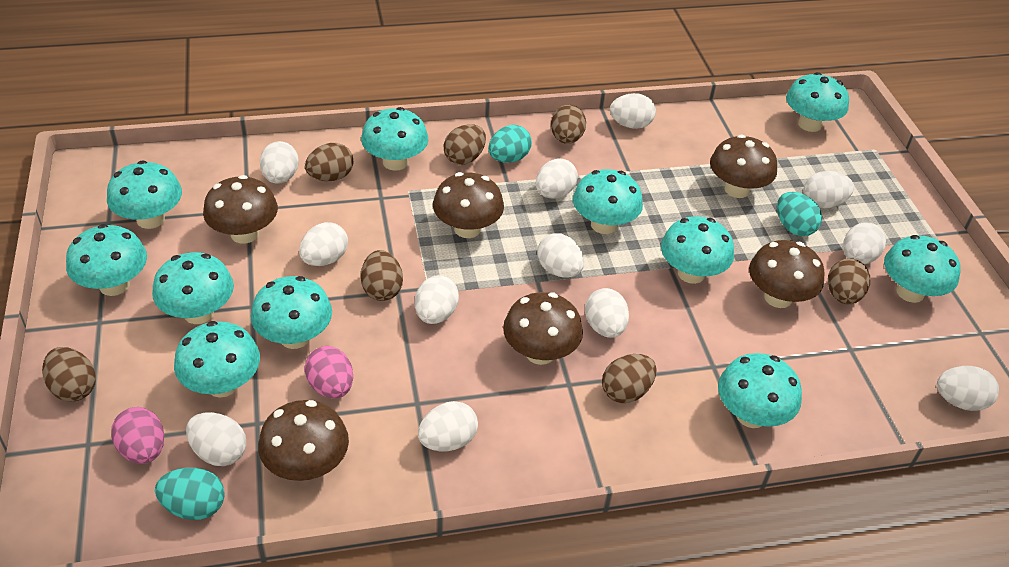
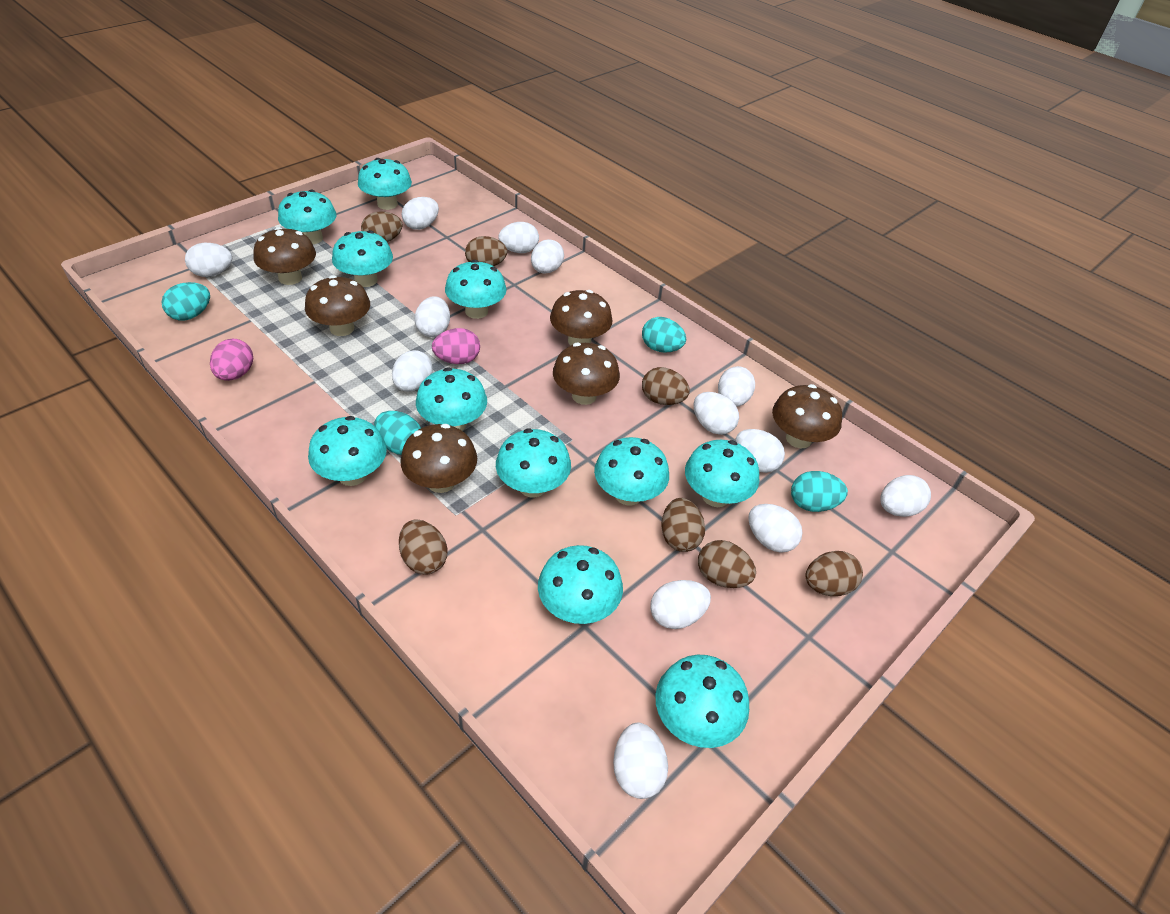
turquoise egg: [155,468,225,520] [488,125,532,163] [777,192,822,236] = 3 -> [161,282,210,321] [374,411,421,455] [642,317,686,353] [791,471,848,512] = 4
white egg: [186,412,247,466] [260,141,299,184] [299,222,348,266] [415,275,459,324] [418,401,478,451] [536,158,578,199] [537,233,584,277] [585,288,629,338] [610,93,656,129] [803,171,854,208] [843,222,886,264] [937,366,999,411] = 12 -> [185,243,232,277] [392,350,433,392] [402,197,439,230] [414,296,450,337] [498,222,539,253] [531,239,564,274] [613,723,668,799] [650,580,711,629] [693,392,739,435] [718,366,755,407] [735,429,785,473] [748,504,802,553] [881,475,931,517] = 13

